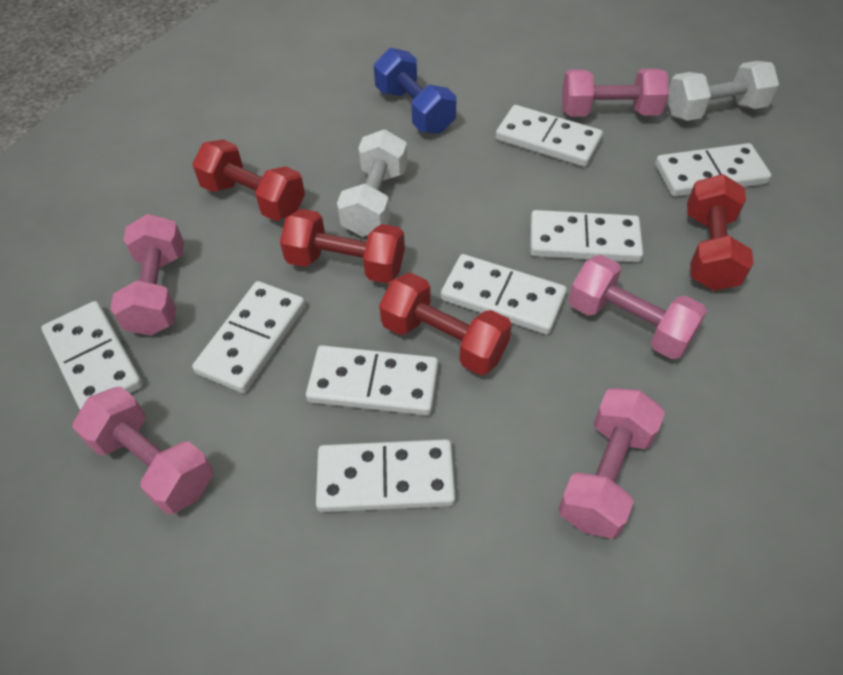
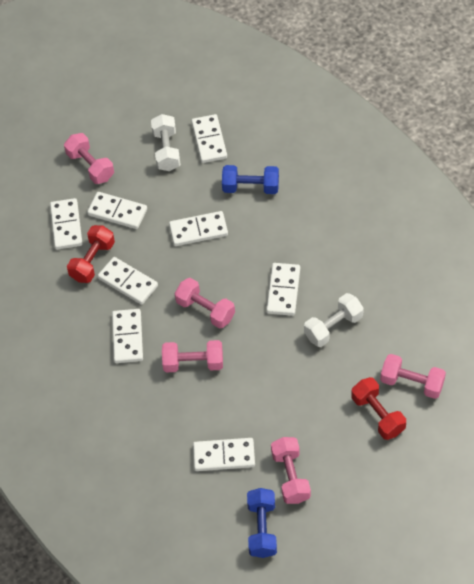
blue dumbbell: [374,48,456,134] = 1 -> [222,165,279,194] [247,488,277,558] = 2
red dumbbell: [192,140,305,221] [280,209,405,283] [379,273,512,375] [687,174,754,291] = 4 -> [67,225,115,283] [351,377,406,440] = 2

